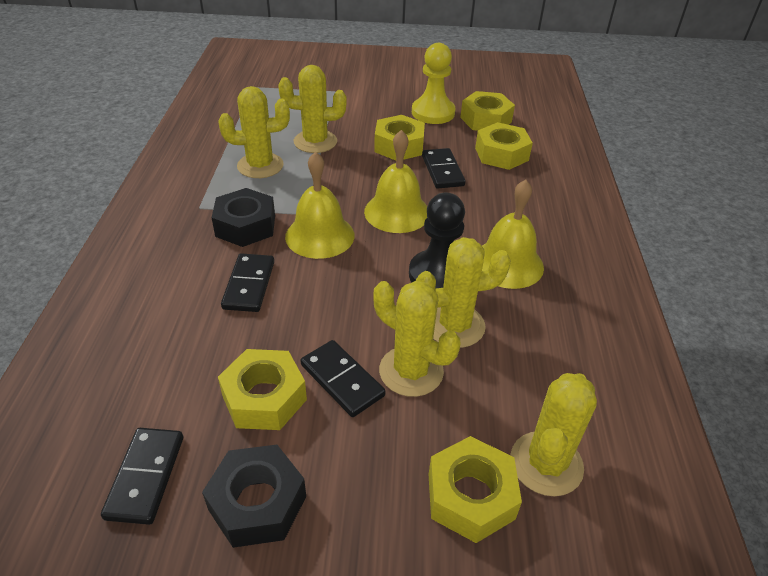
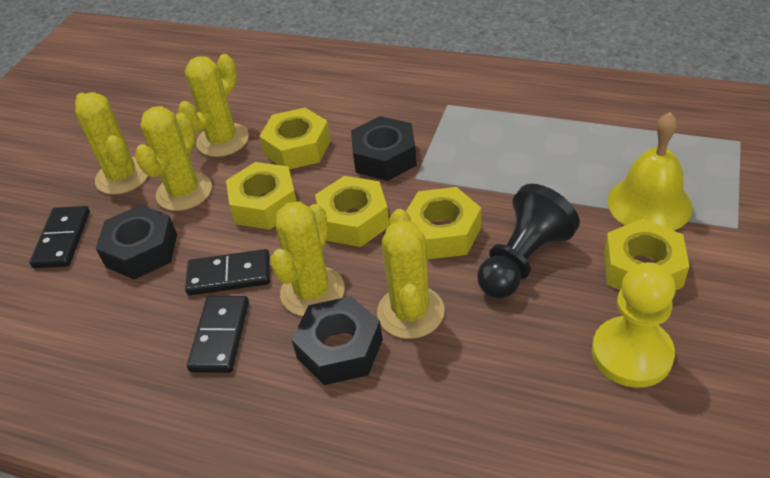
black domino: [101,428,183,525] [221,253,274,312] [301,340,385,417] [422,148,466,189] = 4 -> [29,206,90,268] [185,249,270,295] [187,296,249,373] = 3
black nut: [202,445,306,548] [211,188,275,247] = 2 -> [96,205,177,280] [292,296,383,385] [351,116,417,181] = 3
yellow bell: [285,152,355,259] [364,130,427,233] [482,180,544,289] = 3 -> [608,112,693,231] = 1

